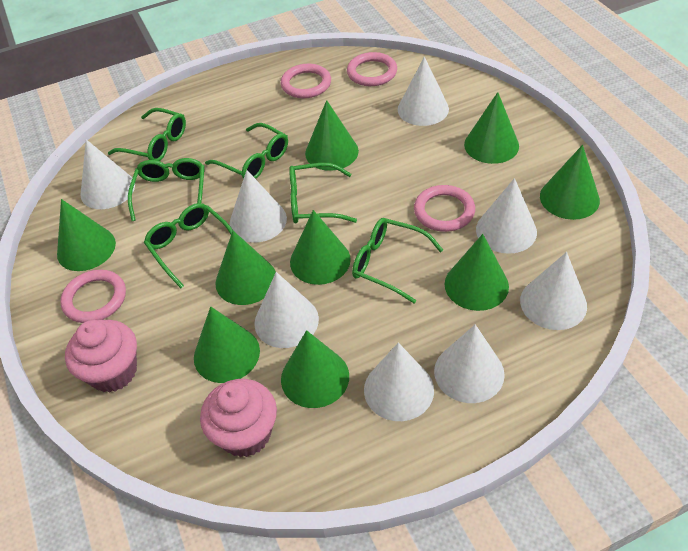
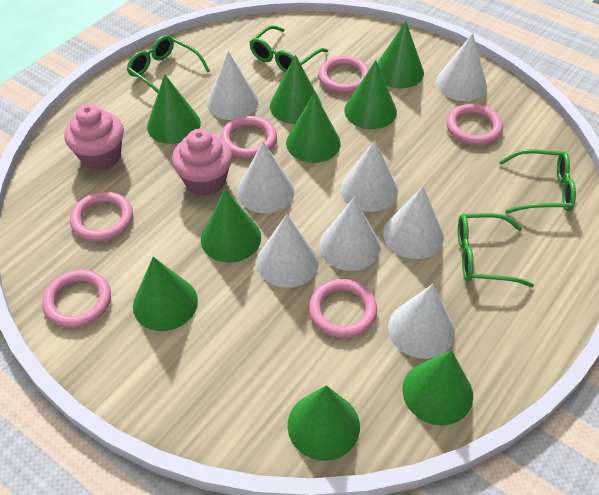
green glasses: [108,108,186,161] [128,158,204,221] [144,203,233,288] [205,123,288,179] [289,163,357,224] [352,218,443,304] = 6 -> [127,35,210,93] [249,25,328,73] [458,213,534,287] [499,149,576,213] = 4
pink ring: [60,270,126,323] [281,64,331,98] [347,52,397,86] [414,185,475,232] = 4 -> [42,270,111,328] [70,192,133,242] [220,116,277,159] [309,279,377,338] [318,56,369,94] [446,104,503,145] = 6

